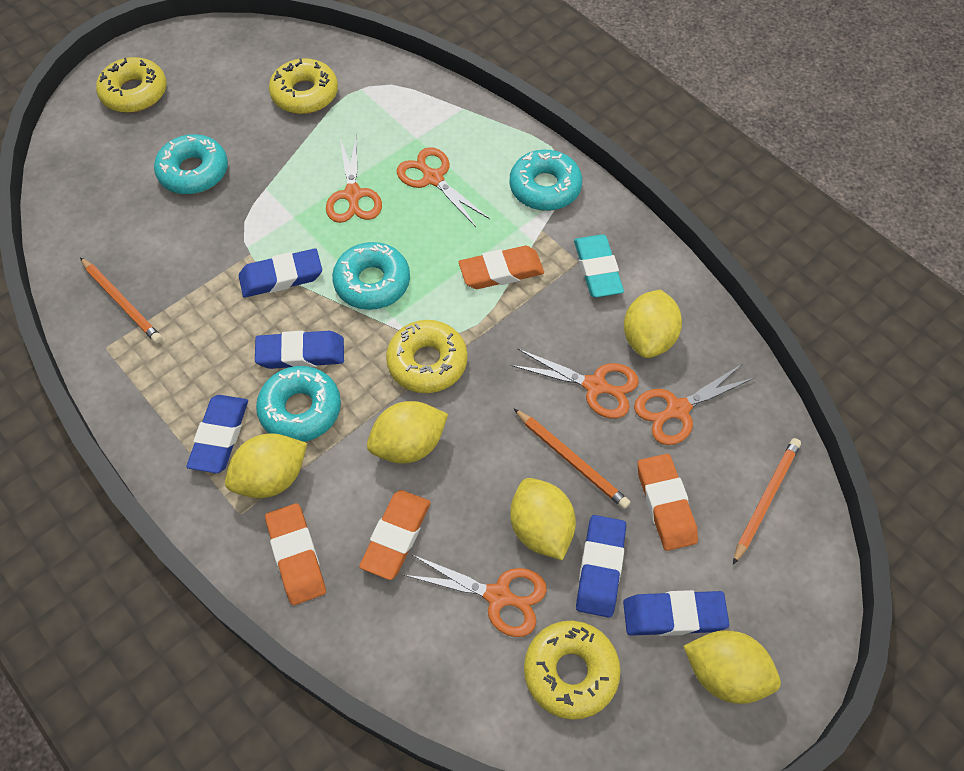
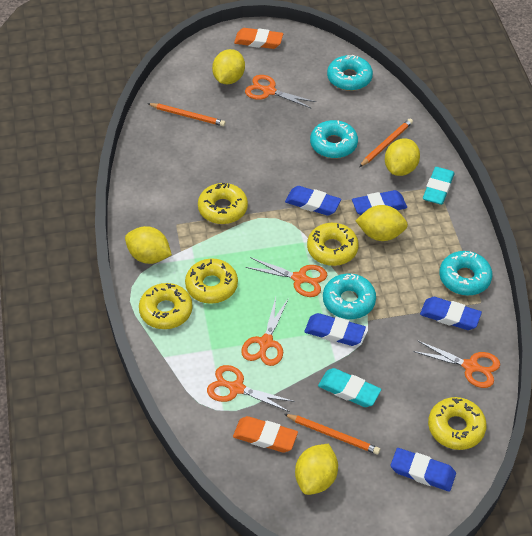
orange eraser: [265,503,326,605] [359,490,431,580] [459,246,544,289] [637,454,698,551] = 4 -> [233,416,298,453] [234,28,283,49] = 2
turquoise eraser: [574,235,624,298] = 1 -> [318,368,381,407] [423,167,455,205] = 2
yellow donut: [96,57,167,113] [269,58,338,114] [386,320,468,393] [524,620,621,720] = 4 -> [139,283,193,329] [185,259,238,304] [198,183,248,224] [307,223,359,266] [428,397,487,450] = 5

